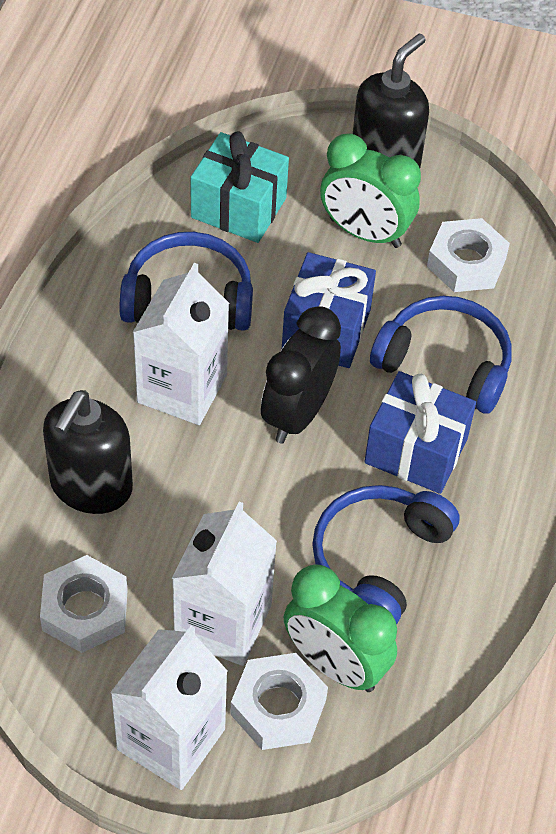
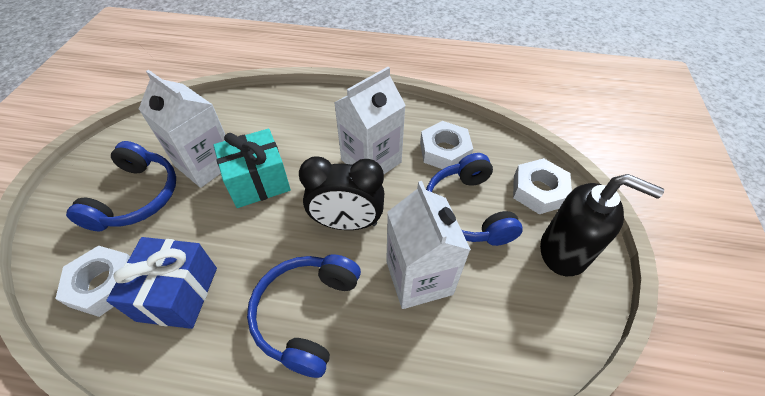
black soap dispenser: [43,390,133,514] [353,34,429,168] = 2 -> [540,174,664,276] = 1
blue gift: [282,252,376,368] [364,371,476,494] = 2 -> [106,237,217,329] = 1
green clock: [284,564,397,692] [320,133,421,248] = 2 -> none = 0

